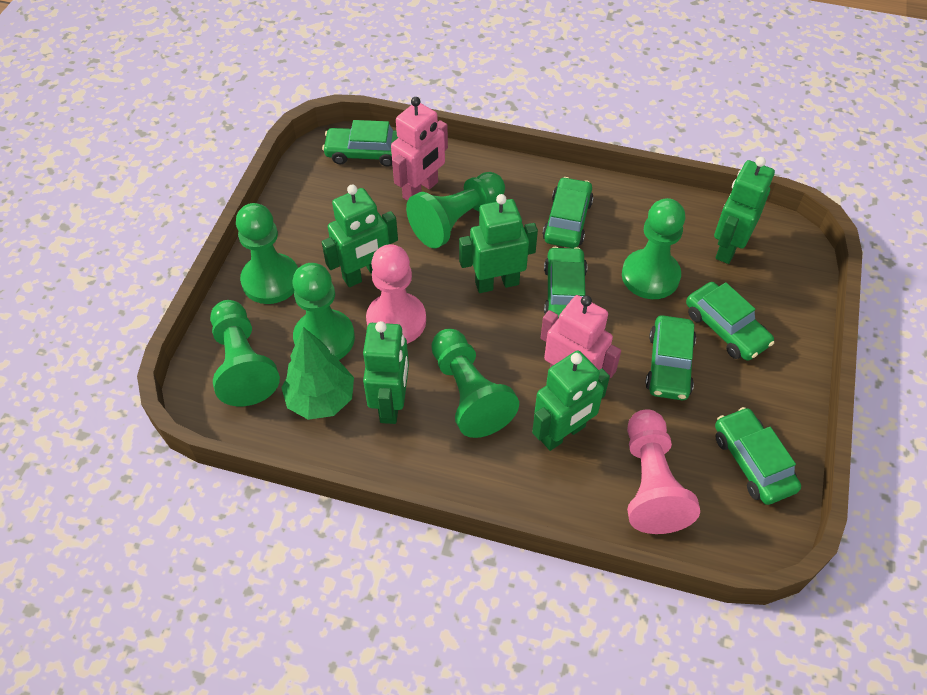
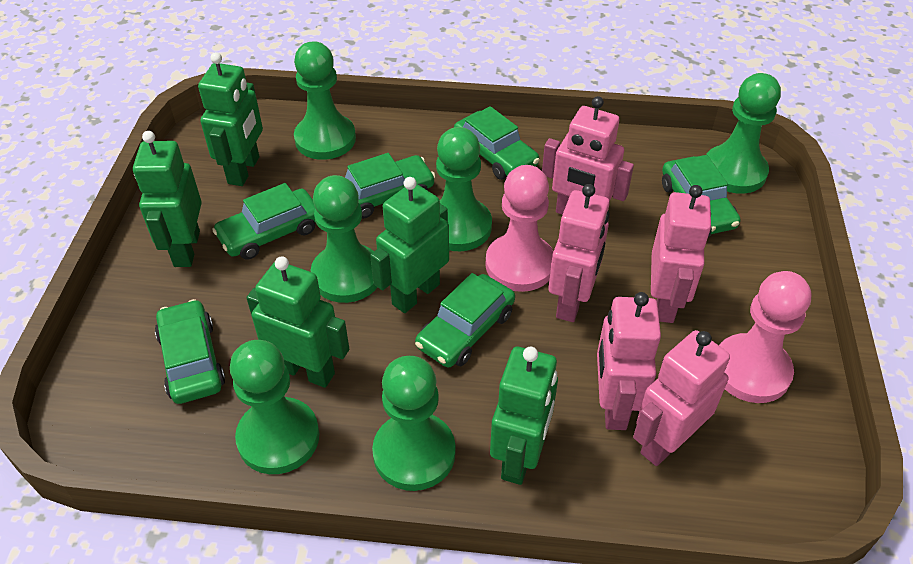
green tree: [281,327,354,420] = 1 -> none = 0
pink robot: [391,97,448,201] [541,295,621,378] = 2 -> [542,96,634,215] [548,184,610,322] [597,292,661,430] [633,330,730,466] [651,185,712,323] = 5

